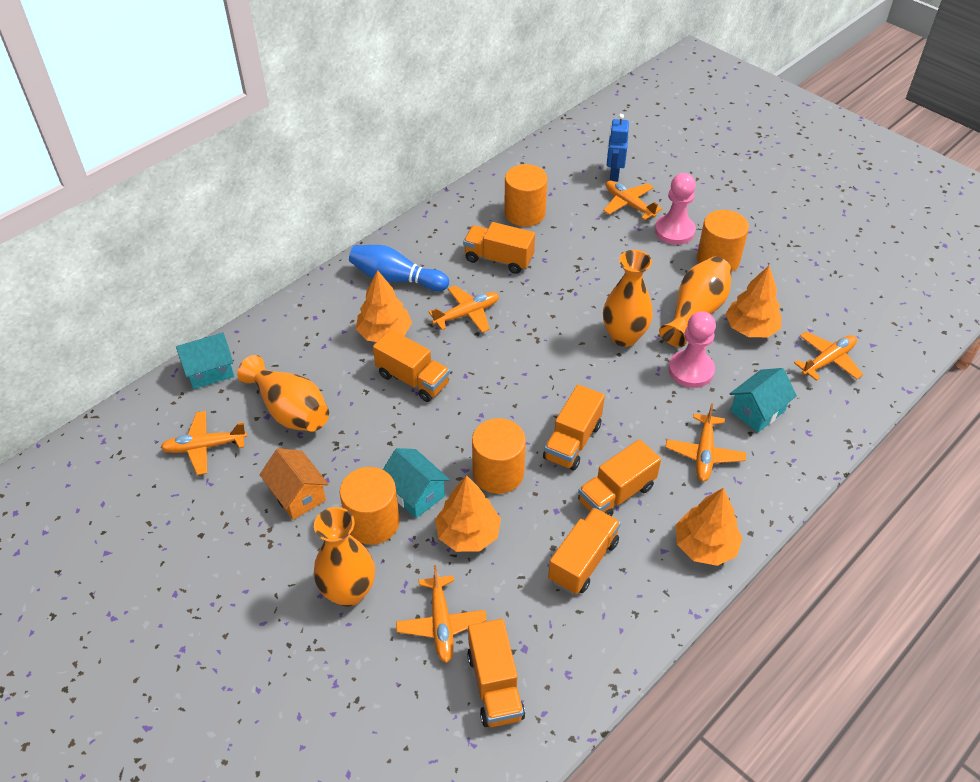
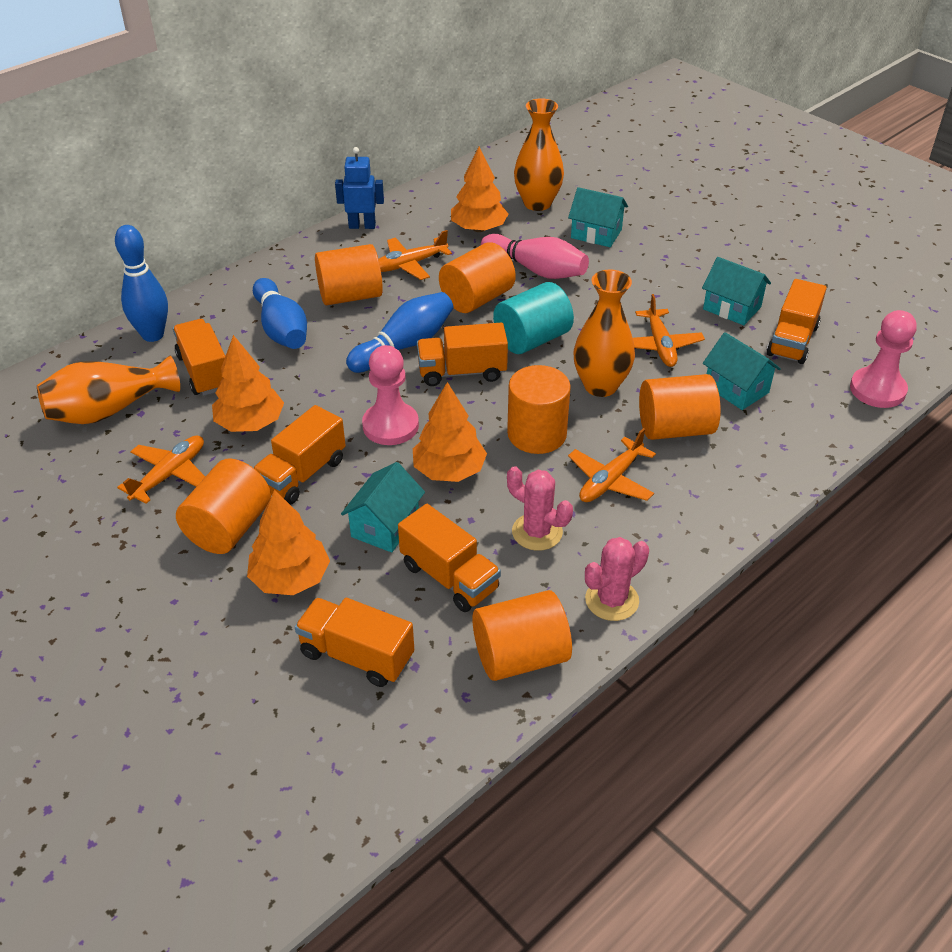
blue bowling pin: [349,245,449,291] = 1 -> [115,225,168,342] [253,278,307,349] [346,292,453,373] = 3
orange cylinder: [340,467,400,545] [472,418,526,494] [504,164,547,227] [697,210,749,272] = 4 -> [176,458,271,554] [315,244,383,305] [439,242,516,313] [472,590,572,681] [507,365,571,454] [639,374,721,440] = 6
orange house: [260,448,329,520] = 1 -> none = 0
orange plane: [160,411,247,475] [396,565,487,663] [429,286,499,333] [603,181,663,220] [665,403,746,482] [794,331,863,381] = 6 -> [117,436,205,504] [379,230,452,280] [568,428,656,502] [633,294,705,367] = 4
orange vase: [237,355,329,432] [314,507,375,607] [603,250,653,347] [659,256,732,347] = 4 -> [37,356,180,424] [514,98,564,211] [574,269,635,397] = 3
pink bowling pin: none = 0 -> [481,234,589,279] = 1
pink cactus: none = 0 -> [507,466,573,551] [585,537,649,621] = 2
turquoise cylinder: none = 0 -> [493,282,574,354] = 1
turquoise house: [176,333,234,389] [383,448,450,518] [730,368,797,432] = 3 -> [341,462,425,552] [568,187,628,247] [702,257,771,325] [703,332,781,410] = 4

